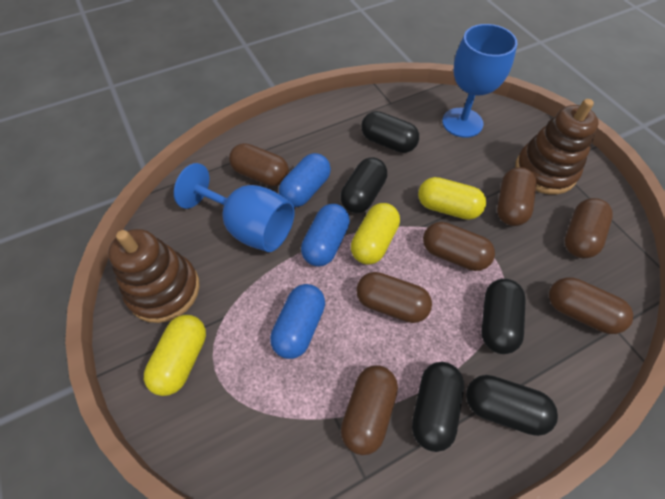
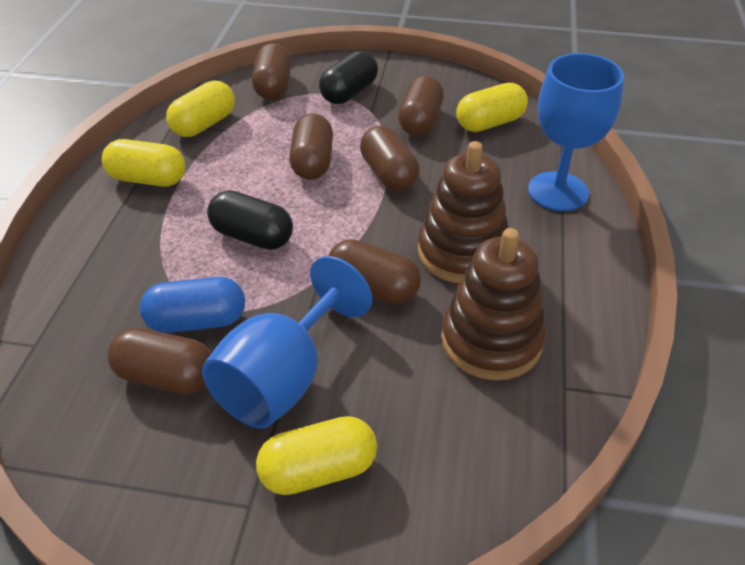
black capsule: [340,157,387,213] [361,111,419,153] [412,362,464,452] [466,375,558,436] [481,279,526,354] = 5 -> [207,190,293,250] [319,51,378,104] = 2
blue capsule: [270,284,325,359] [279,153,331,207] [301,204,350,267] = 3 -> [140,277,245,333] = 1
brown capsule: [229,143,289,186] [341,365,398,455] [356,272,432,323] [423,222,495,271] [497,167,536,226] [549,277,633,334] [565,198,613,258] = 7 -> [107,328,211,394] [252,43,291,100] [289,113,333,180] [328,239,421,304] [360,126,419,191] [398,76,444,136] = 6
yellow capsule: [144,315,206,396] [351,203,400,265] [418,177,486,220] = 3 -> [102,139,186,187] [166,81,235,137] [256,416,377,495] [456,83,528,132] = 4

